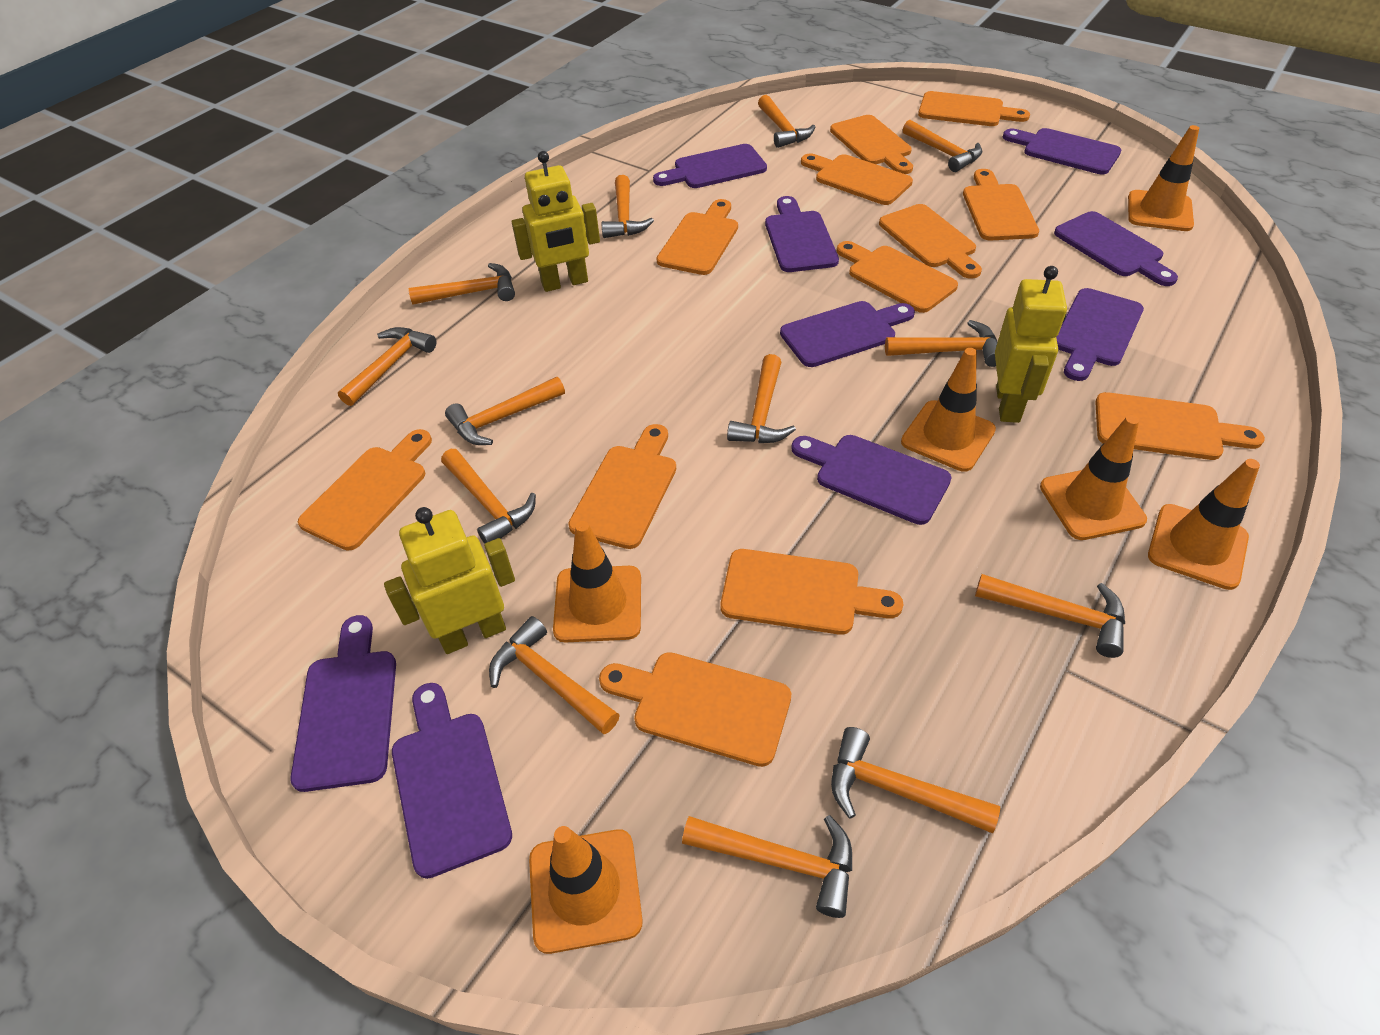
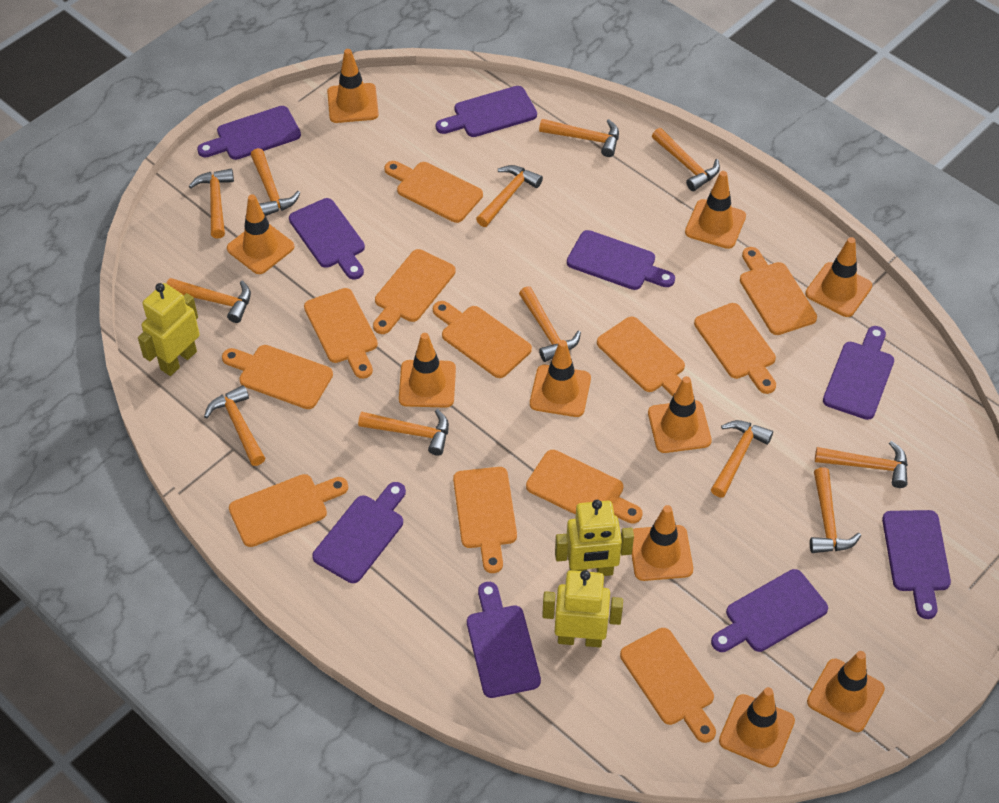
orange hammer: [338,327,436,406] [409,263,515,305] [441,449,536,544] [445,377,565,445] [489,616,620,735] [602,175,654,238] [682,815,852,918] [727,354,796,443] [758,95,815,148] [831,727,1000,833] [885,320,998,367] [903,120,982,172] [975,574,1125,658] = 13 -> [166,278,251,323] [189,169,234,239] [204,385,265,466] [251,148,300,216] [358,409,449,456] [476,165,543,227] [519,286,581,362] [539,119,619,157] [652,128,720,191] [711,420,773,497] [810,467,861,553] [815,441,908,488] = 12
orange traffic cone: [529,826,643,954] [553,521,641,642] [901,348,996,472] [1040,415,1147,540] [1128,125,1199,231] [1148,459,1260,590] = 6 -> [227,194,294,274] [327,49,379,123] [399,333,456,408] [530,340,591,417] [631,505,693,581] [648,376,712,453] [685,171,746,249] [719,687,795,768] [805,237,872,317] [807,651,885,732] = 10

